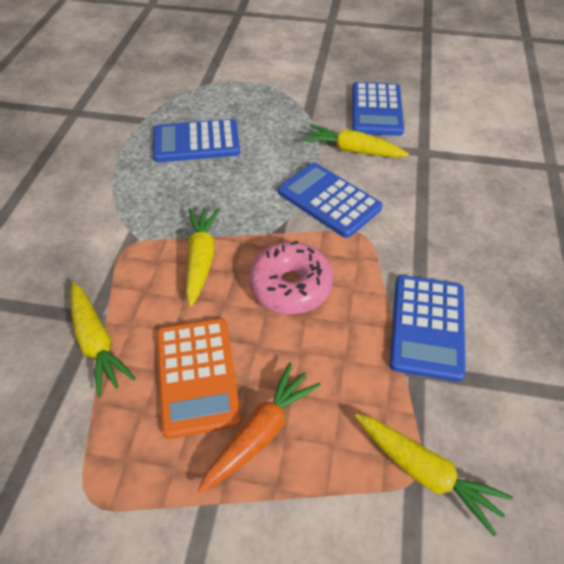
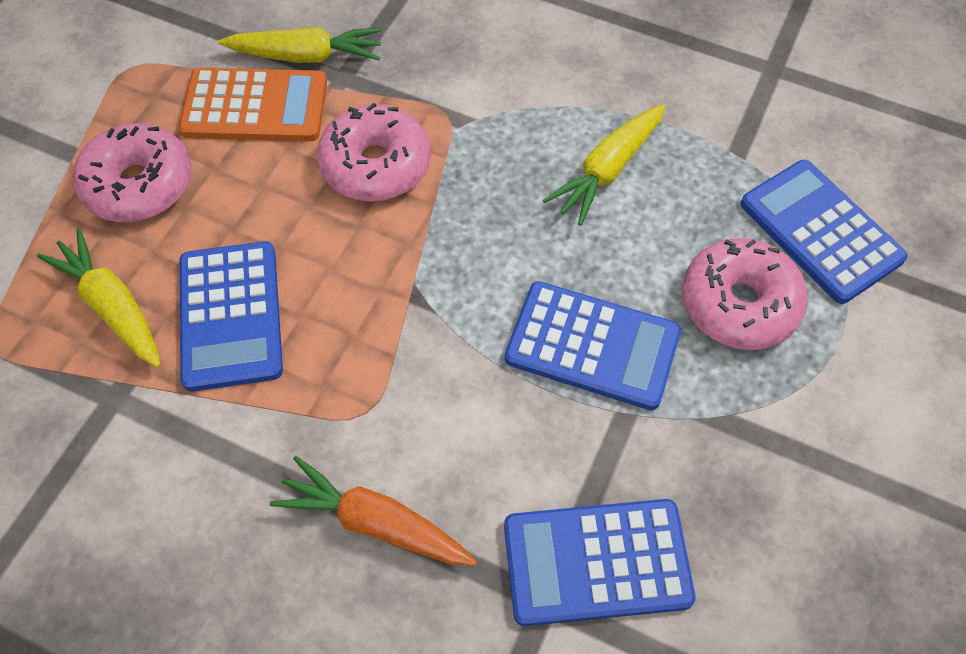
pink donut: [249,240,333,314] = 1 -> [73,123,191,222] [317,103,430,202] [682,238,808,350] = 3
yellow carrot: [71,282,136,397] [186,208,220,306] [303,124,409,158] [355,413,513,536] = 4 -> [37,228,161,367] [218,27,382,63] [543,104,665,226] = 3

